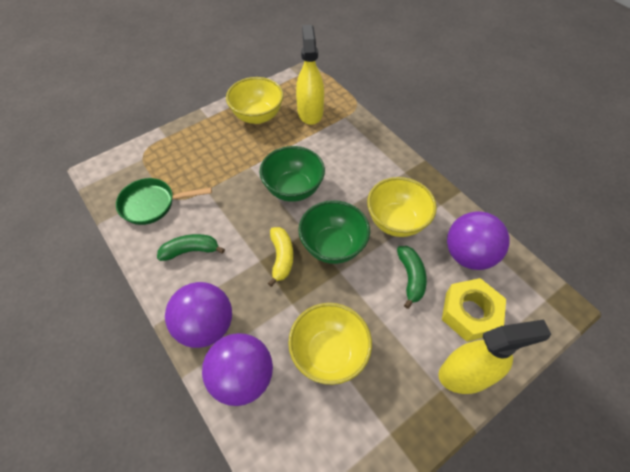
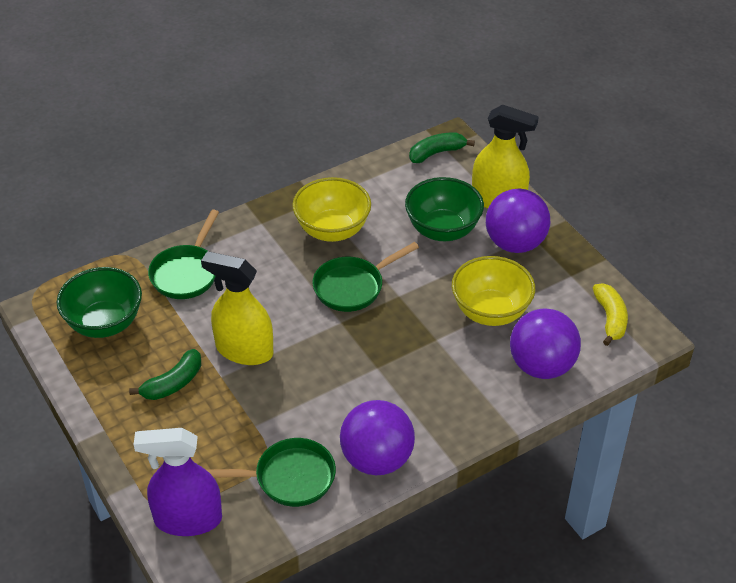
green pan: [116,178,212,225] = 1 -> [148,210,219,299] [207,438,336,507] [312,242,419,312] = 3
purple spray bottle: none = 0 -> [133,428,222,536] = 1
yellow bowl: [226,77,283,124] [288,303,372,385] [367,177,437,237] = 3 -> [292,177,371,242] [452,256,535,326] = 2
yellow nut: [442,278,506,342] = 1 -> none = 0

